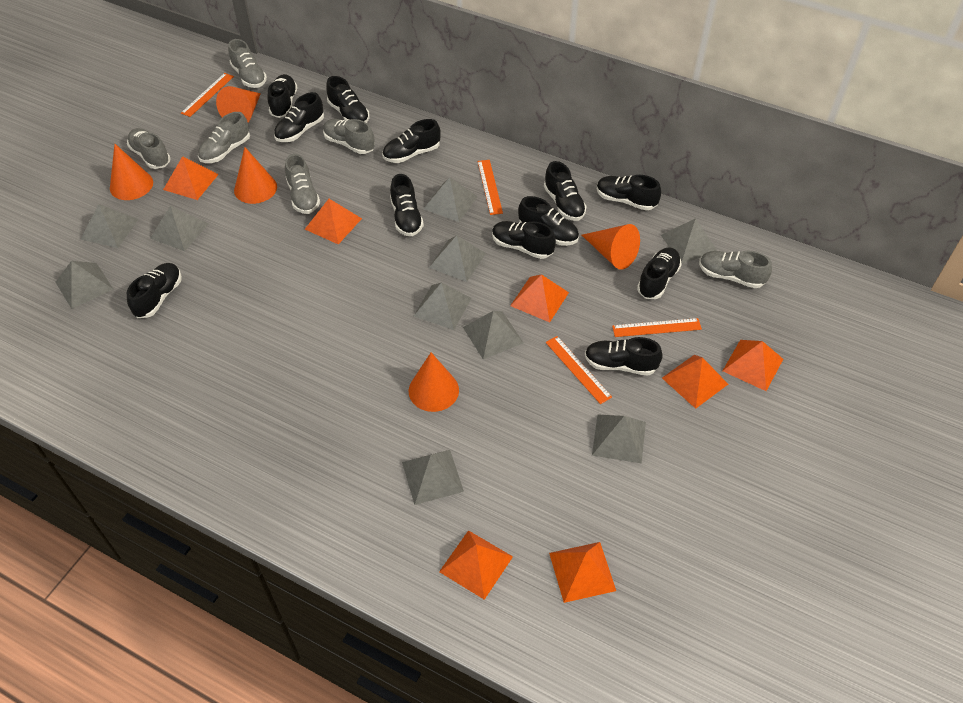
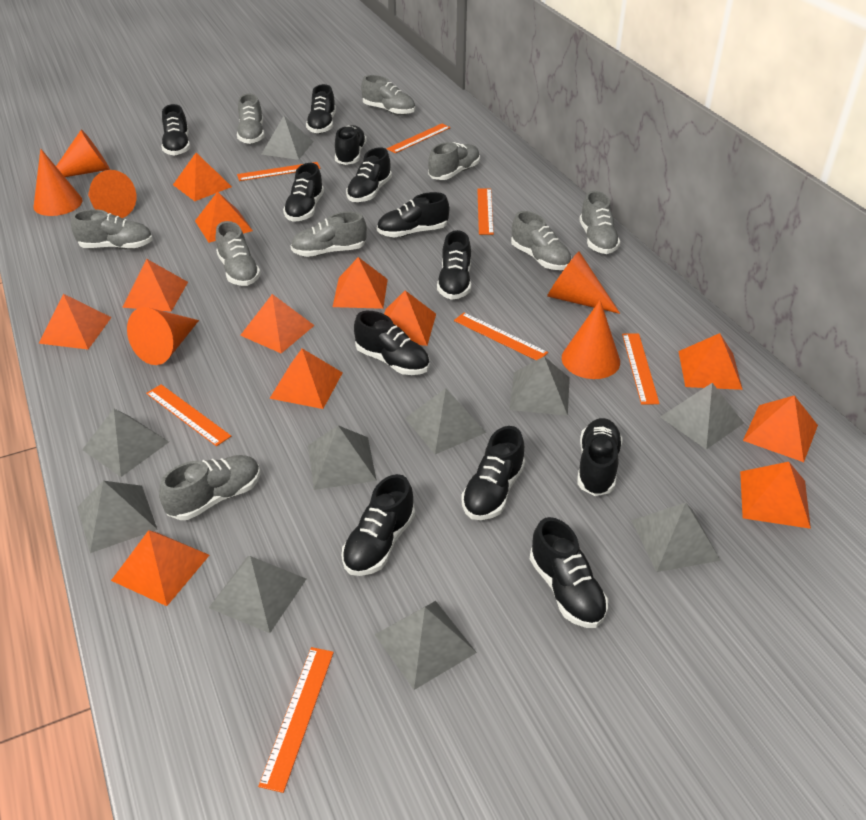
grey shoe: [127,128,171,169] [198,112,250,163] [228,39,267,88] [285,154,320,214] [323,119,375,154] [699,251,772,288] = 6 -> [71,209,153,249] [159,455,260,520] [216,221,261,286] [237,94,265,144] [290,211,367,257] [361,75,415,115] [428,142,480,180] [511,211,572,270] [579,191,620,254] = 9
orange cone: [110,144,153,200] [216,86,261,122] [234,147,277,204] [409,352,459,412] [582,224,640,270] = 5 -> [34,149,83,216] [56,129,110,177] [88,170,136,218] [127,307,199,365] [547,251,620,314] [562,300,620,379] = 6
orange pyramid: [163,156,219,200] [305,199,362,244] [439,530,513,600] [510,274,569,322] [549,542,616,603] [662,355,728,409] [723,340,783,391] = 7 -> [38,294,112,349] [111,530,209,606] [122,259,188,312] [173,153,232,201] [195,191,253,243] [240,294,315,353] [269,348,343,409] [333,257,388,309] [384,291,436,346] [678,333,743,390] [740,462,811,529] [743,395,818,462] = 12
orange ruler: [181,73,234,117] [477,160,503,215] [545,336,612,404] [612,318,702,337] = 4 -> [146,384,231,446] [237,162,320,181] [258,647,334,793] [387,124,451,153] [454,313,548,360] [477,188,494,235] [622,333,660,405] = 7

